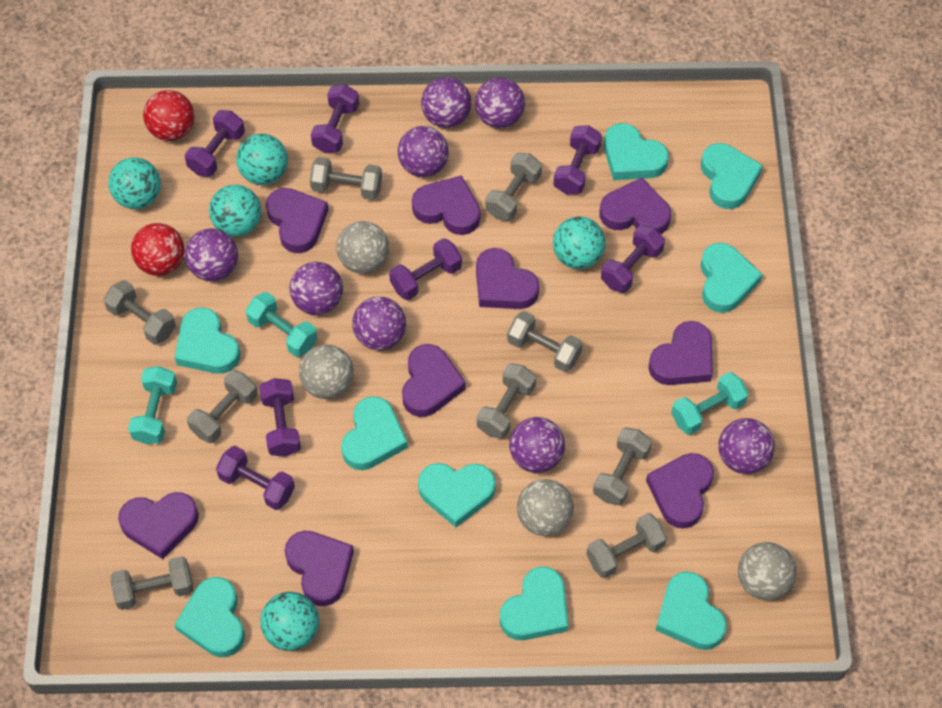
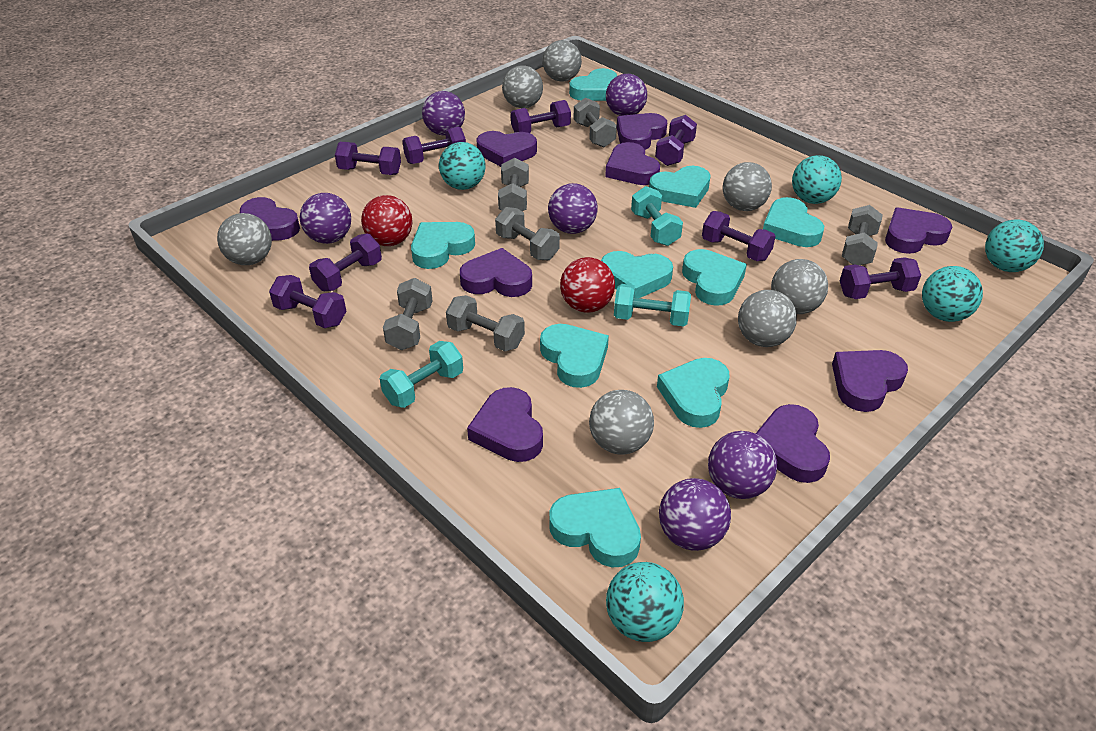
grey ball: [299,345,354,399] [336,221,389,274] [517,479,574,536] [738,542,796,600] = 4 -> [217,213,272,265] [502,65,543,108] [543,40,582,82] [589,390,654,455] [723,162,772,211] [738,290,797,347] [771,259,828,314] = 7
grey dumbbell: [103,280,176,345] [110,556,193,610] [187,370,258,443] [310,157,382,200] [477,363,536,439] [485,153,542,221] [507,311,583,372] [586,513,667,578] [593,427,652,505] = 9 -> [383,278,433,350] [446,295,525,351] [495,207,560,260] [498,158,529,211] [574,97,617,147] [842,205,883,265] = 6
purple ball: [185,228,238,281] [290,262,343,315] [352,296,406,350] [398,126,449,177] [421,77,472,128] [475,78,525,128] [509,417,565,473] [718,418,775,474] = 8 -> [300,193,351,244] [422,91,465,135] [548,183,598,234] [606,74,647,116] [659,478,731,551] [708,431,777,499] = 6
purple dumbbell: [185,110,245,177] [216,446,295,510] [259,378,301,457] [311,84,359,153] [389,238,462,300] [553,125,602,194] [601,225,665,293] = 7 -> [269,275,346,328] [309,233,382,291] [335,142,401,175] [402,127,466,164] [511,100,571,133] [655,115,697,166] [702,211,776,261] [840,257,921,299] = 8

